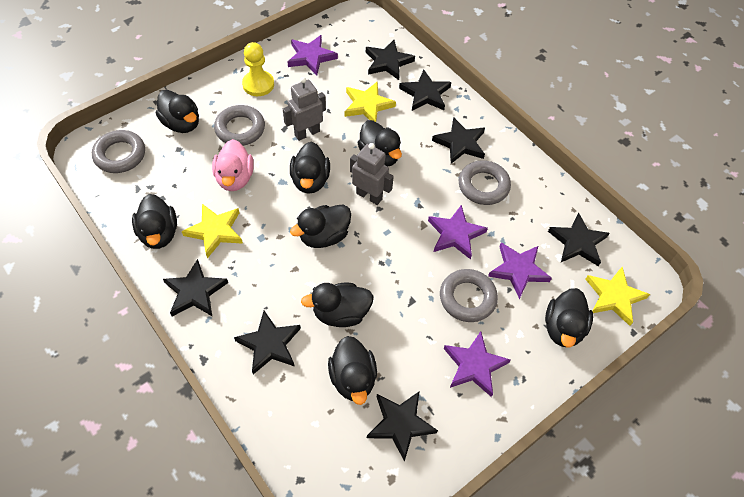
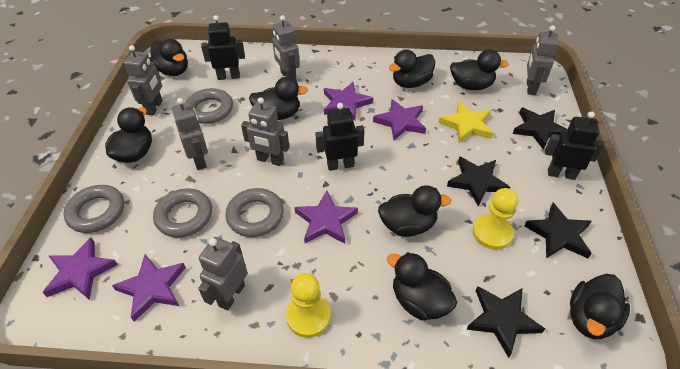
black robot: none = 0 -> [201,15,245,80] [315,103,364,171] [545,111,604,180] = 3
black star: [163,259,228,316] [234,311,301,374] [366,40,415,80] [367,392,438,462] [399,70,451,111] [432,117,485,164] [548,212,610,266] = 7 -> [447,156,510,206] [466,286,545,358] [513,107,568,150] [524,203,592,258] = 4
grey robot: [283,77,326,141] [350,143,394,205] = 2 -> [124,45,163,115] [172,98,208,170] [198,237,248,311] [241,97,289,166] [272,15,300,80] [527,26,558,95] = 6
pink duck: [212,139,254,191] = 1 -> none = 0
purple star: [288,35,338,75] [428,205,488,259] [444,331,510,397] [488,243,552,299] = 4 -> [42,238,118,300] [112,254,186,321] [295,191,358,244] [324,82,373,121] [373,99,426,140] = 5
yellow pawn: [242,42,274,96] = 1 -> [286,273,331,338] [473,188,518,250] = 2
yellow star: [181,204,243,259] [344,81,396,122] [585,267,650,326] = 3 -> [438,102,493,143] = 1

